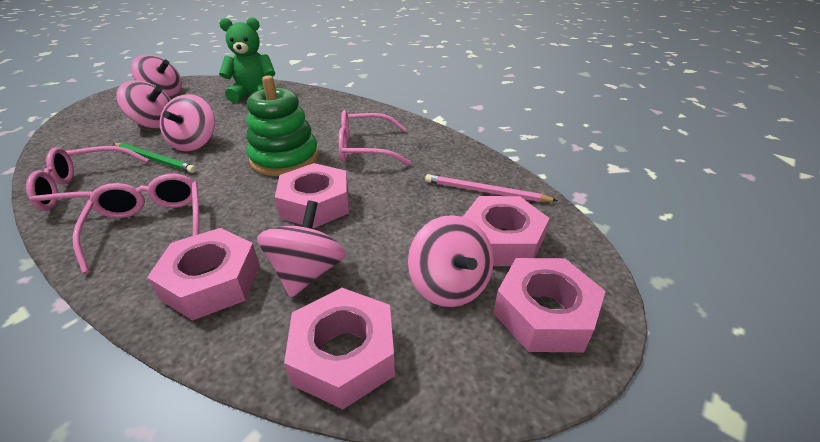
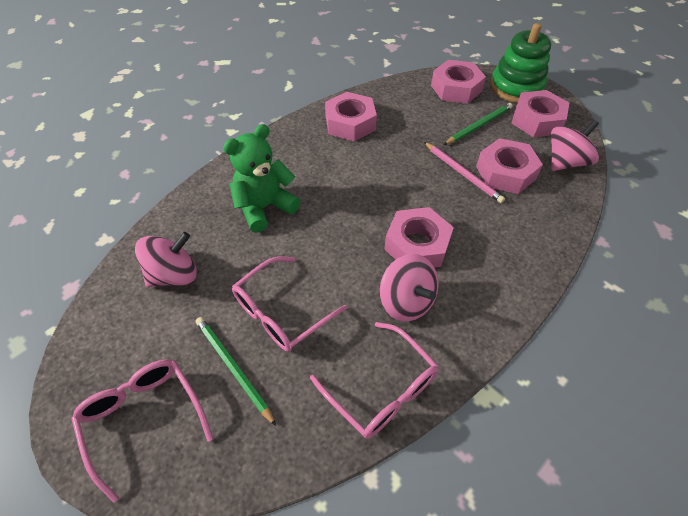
green pencil: [113,143,196,173] = 1 -> [196,317,276,426] [444,103,513,145] = 2
pink spinning top: [116,80,171,128] [131,55,182,96] [160,94,215,151] [257,201,346,298] [408,215,494,307] = 5 -> [135,232,197,287] [380,254,439,322] [551,120,599,171] = 3

